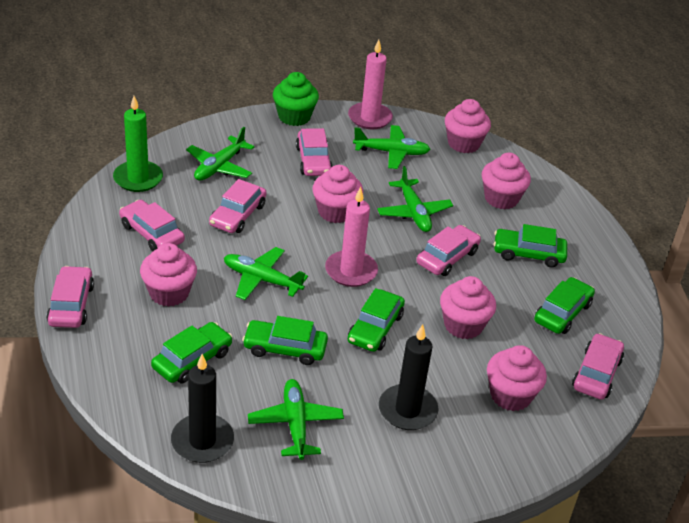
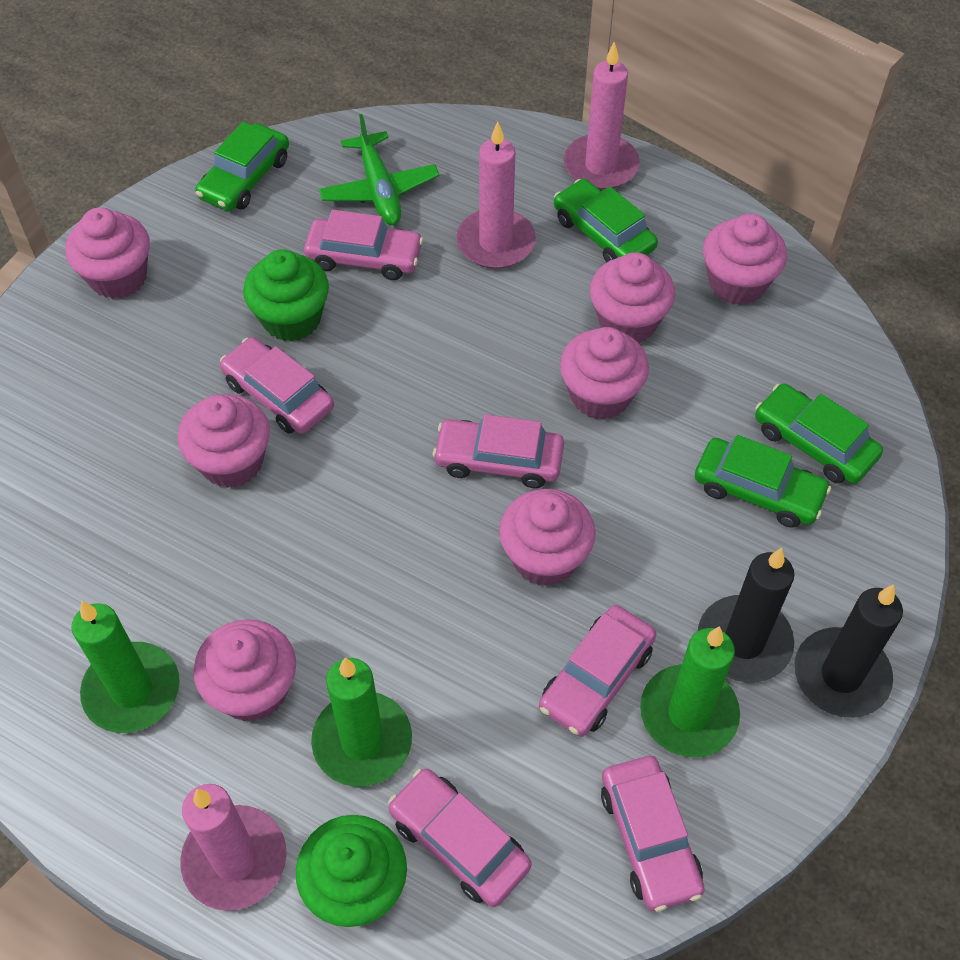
green candle: [113,96,163,192] = 1 -> [71,601,180,733] [311,658,412,787] [640,626,740,757] = 3
green car: [151,322,232,384] [242,316,328,365] [348,288,405,352] [494,224,567,267] [534,277,595,334] = 5 -> [195,122,289,211] [554,179,658,263] [695,435,831,528] [755,383,883,484] = 4
green cupcake: [273,72,319,126] = 1 -> [243,249,329,342] [296,815,407,927] = 2
green plane: [186,127,255,181] [224,247,308,300] [248,379,344,460] [353,125,431,169] [377,166,453,232] = 5 -> [319,114,439,225] = 1
pink candle: [325,187,378,287] [348,40,393,129] = 2 -> [180,784,287,911] [456,122,536,269] [564,42,640,190] = 3
pink cupcake: [140,243,197,307] [312,165,363,223] [440,276,496,339] [445,99,491,153] [482,153,531,209] [487,345,547,411] = 6 -> [65,207,150,299] [178,394,270,488] [194,619,296,722] [499,489,596,586] [560,327,649,420] [590,252,675,343] [703,213,787,305] = 7

